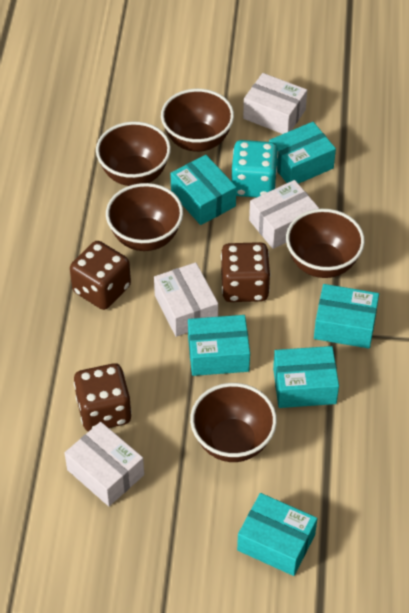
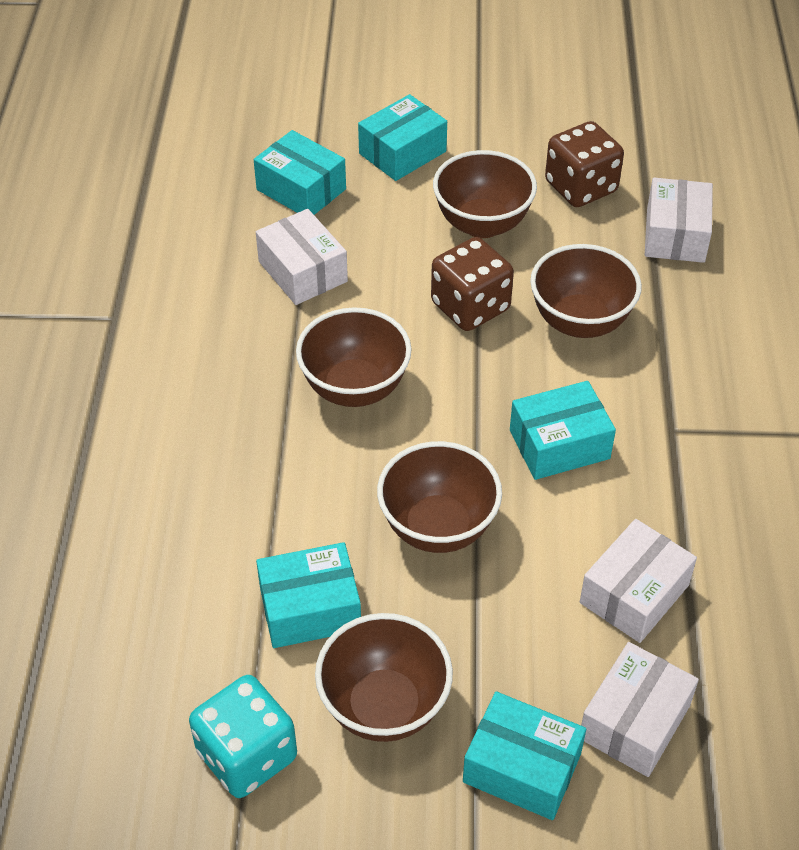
brown dice: [70,241,131,310] [74,363,132,432] [221,242,271,302] = 3 -> [431,237,514,331] [545,121,624,207] = 2
turquoise box: [170,155,236,225] [188,315,250,376] [237,493,317,576] [269,122,336,184] [273,346,339,408] [314,284,379,349] = 6 -> [254,130,346,215] [256,542,361,648] [358,94,447,181] [463,692,586,820] [510,381,616,480] = 5

